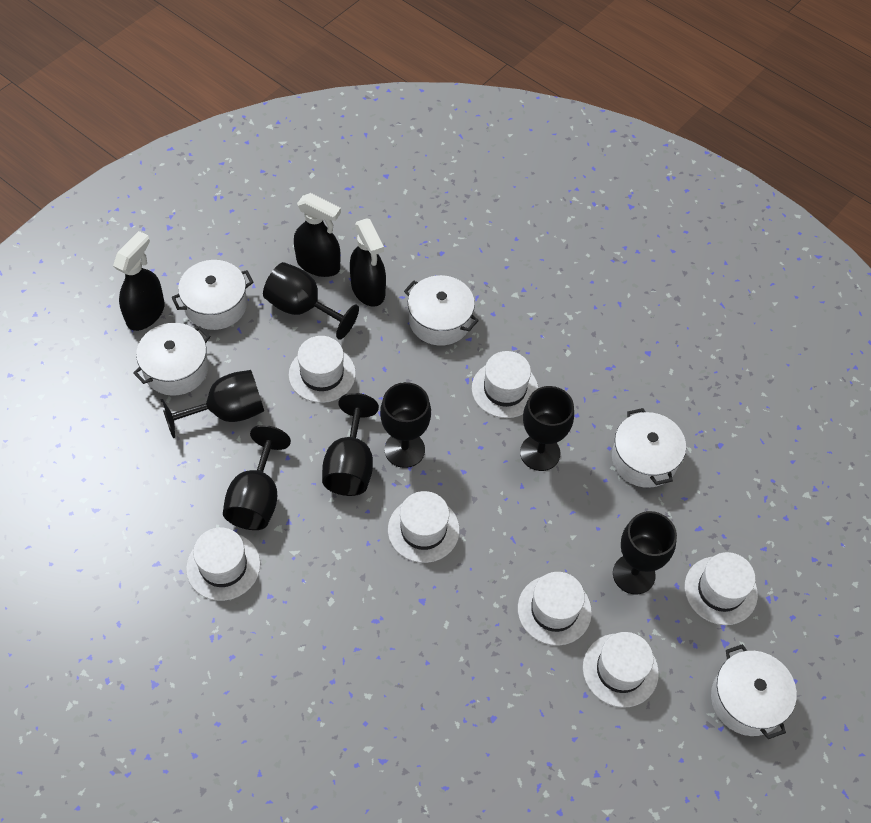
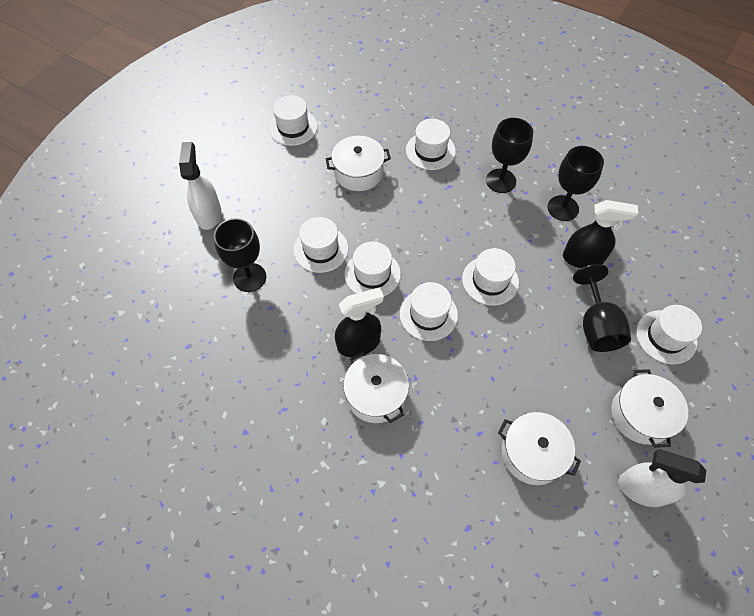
black goblet: [161,370,264,438] [223,425,291,530] [263,262,359,340] [322,393,379,496] [380,382,431,468] [520,386,574,471] [613,511,677,595] = 7 -> [214,218,266,292] [486,118,533,193] [548,146,604,221] [573,264,631,352] = 4
black spray bottle: [113,231,165,331] [294,193,341,277] [350,218,386,307] = 3 -> [335,287,384,357] [563,200,639,268] = 2
white pot: [133,323,211,396] [172,260,253,330] [404,275,479,346] [612,408,686,488] [711,644,797,739] = 5 -> [326,136,391,191] [343,352,409,423] [498,412,581,485] [611,369,688,448] = 4
white spray bottle: none = 0 -> [179,142,221,230] [619,449,706,507] = 2

